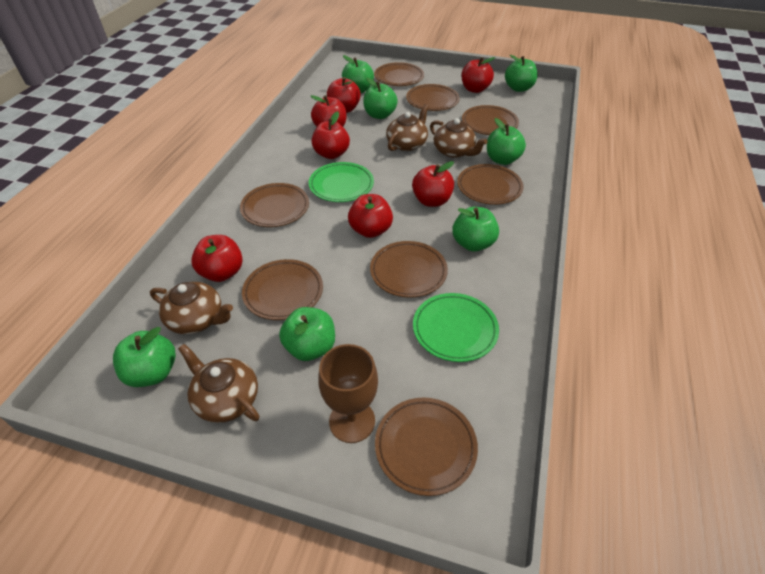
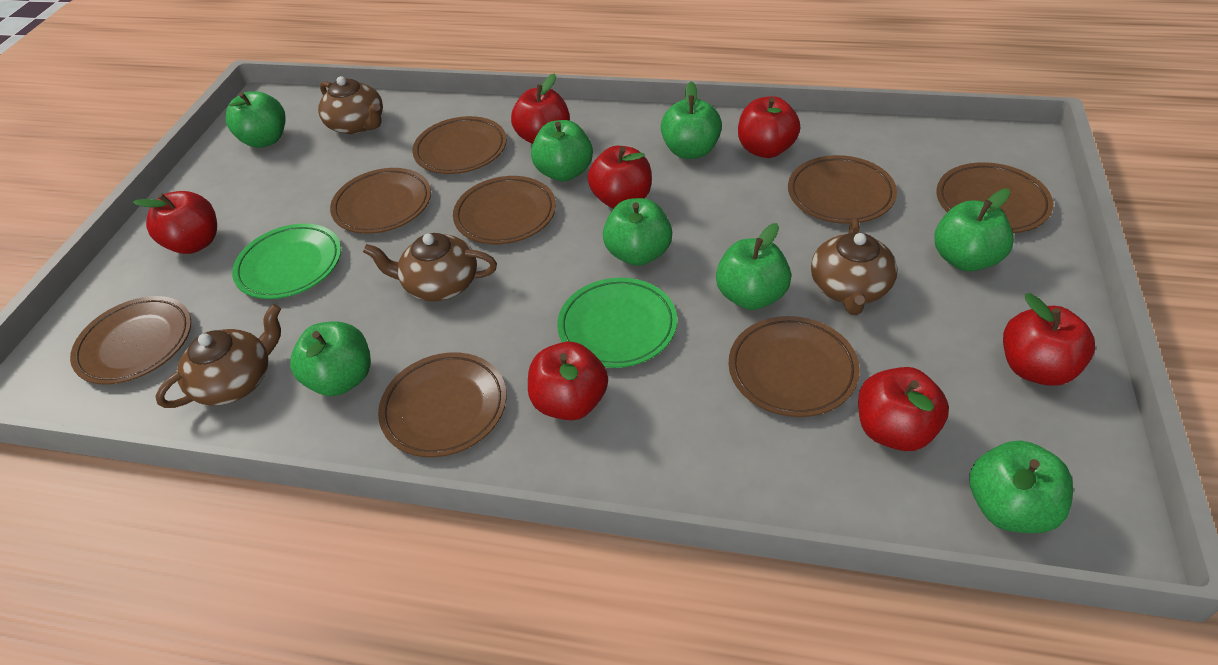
brown goblet: [318,344,378,443] = 1 -> none = 0
green apple: [113,327,176,387] [279,307,335,361] [342,55,374,93] [363,77,398,119] [452,207,499,252] [487,118,526,165] [505,55,538,92] = 7 -> [226,91,285,148] [290,321,371,396] [531,120,593,181] [603,198,672,266] [661,81,722,159] [716,223,791,310] [934,189,1014,271] [970,440,1073,533] = 8

